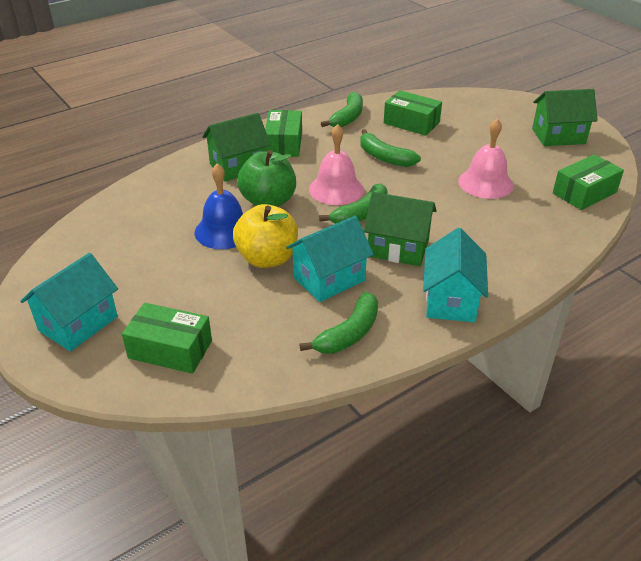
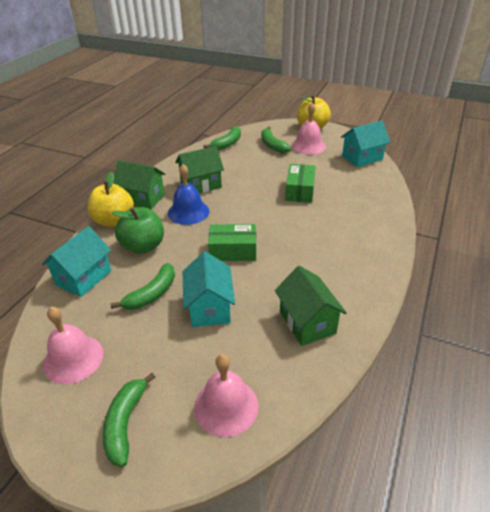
green box: [122,303,212,374] [265,110,302,157] [384,90,442,136] [553,154,624,210] = 4 -> [208,224,256,261] [286,164,316,203] = 2
pink bell: [309,124,364,205] [458,118,514,199] = 2 -> [43,307,103,384] [194,354,259,437] [291,103,326,155] = 3
yellow apple: [233,204,298,268] = 1 -> [88,172,134,227] [297,95,331,129] = 2

